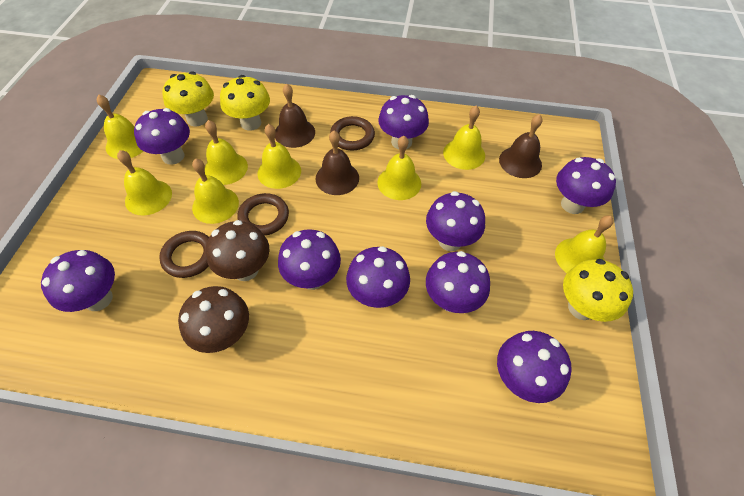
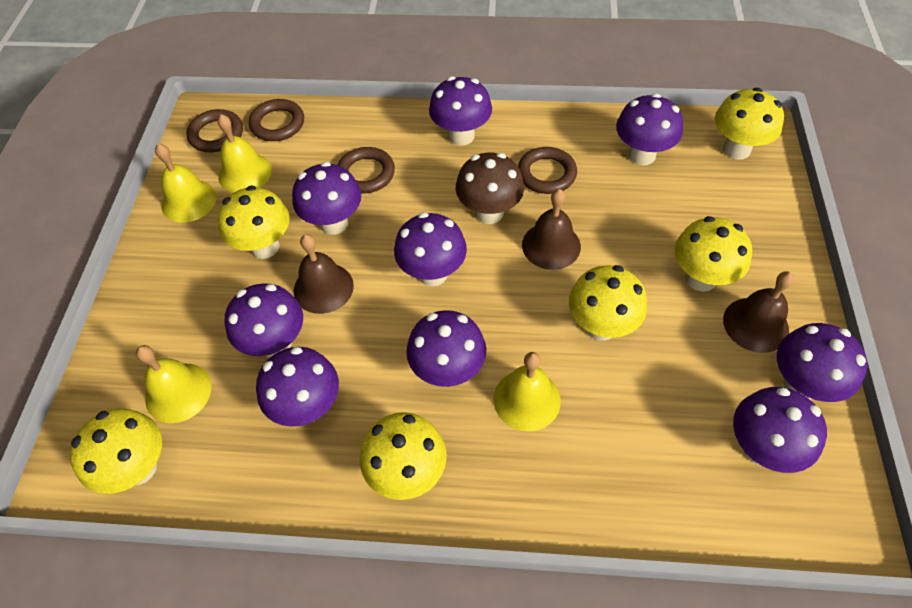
brown mushroom: [178,286,249,353] [206,220,269,281] = 2 -> [456,153,524,224] = 1
brown ring: [159,231,209,278] [237,193,289,236] [330,116,375,150] = 3 -> [186,109,243,152] [249,99,304,141] [338,147,395,193] [518,147,577,194] = 4
yellow bell: [97,95,143,159] [117,150,172,216] [192,158,239,224] [205,120,248,185] [257,124,301,189] [377,136,421,200] [443,106,485,170] [555,215,614,273] = 8 -> [136,345,212,423] [155,143,217,223] [217,114,272,193] [494,352,561,431] = 4
yellow mushroom: [162,72,214,127] [220,75,270,131] [563,259,633,322] = 3 -> [70,408,162,494] [218,186,289,259] [360,412,447,500] [569,265,647,341] [674,216,752,292] [715,88,784,160] = 6

